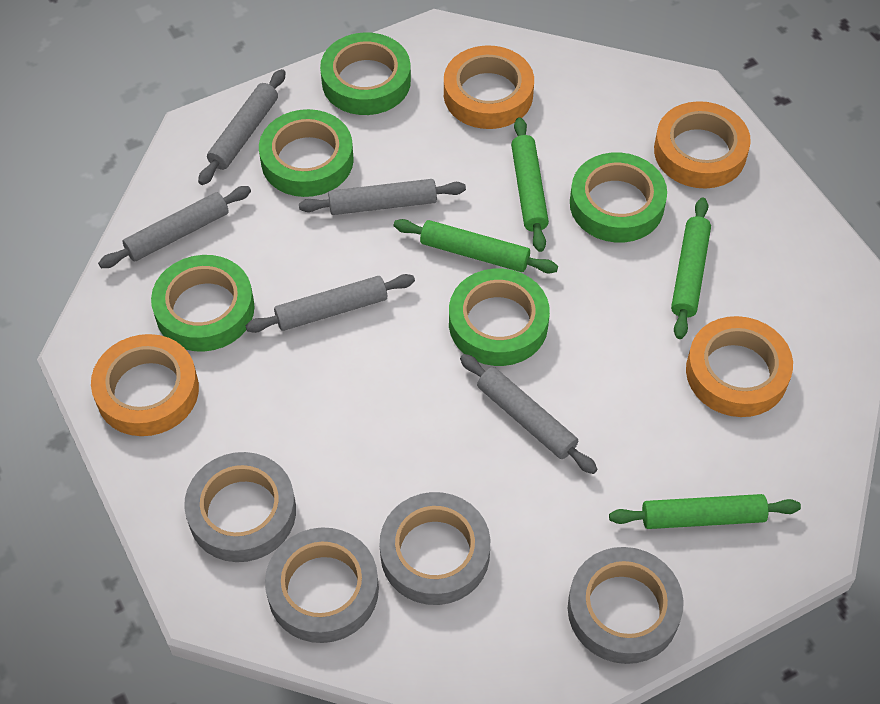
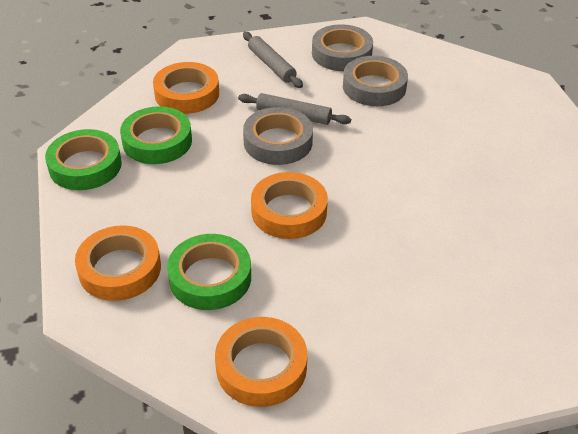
green rolling pin: [394,219,558,273] [511,117,549,252] [609,494,801,529] [671,198,711,339] = 4 -> none = 0
green tape: [151,255,254,352] [259,109,354,197] [320,32,411,115] [449,268,550,366] [570,152,667,243] = 5 -> [45,129,122,190] [120,106,192,164] [167,234,251,310] = 3
grey rolling pin: [98,186,251,268] [198,69,285,185] [245,274,415,333] [299,179,466,215] [460,354,597,474] = 5 -> [238,93,351,125] [243,32,303,88] = 2
grey tape: [184,452,296,562] [265,527,379,643] [380,492,490,605] [568,547,684,664] = 4 -> [243,107,313,165] [312,24,373,71] [343,56,408,106] = 3

